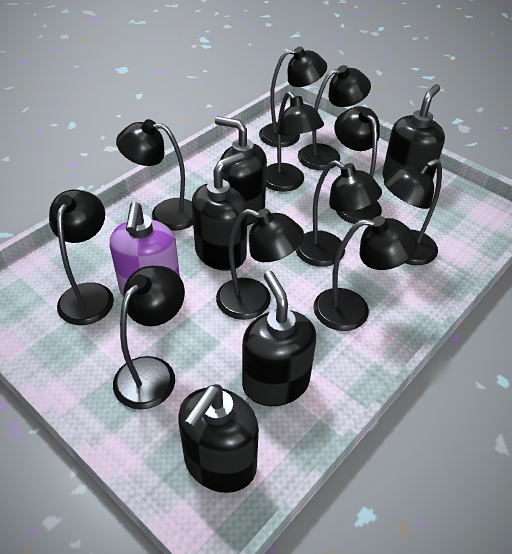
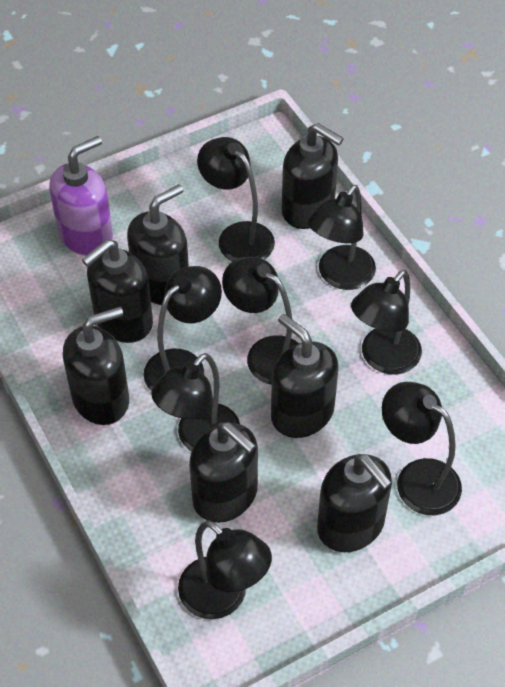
black lamp: [49,189,114,325] [113,266,185,410] [116,119,193,231] [216,209,304,320] [259,47,327,147] [266,91,324,192] [295,160,382,267] [298,65,371,170] [313,216,418,331] [334,106,382,224] [384,159,442,265] = 11 -> [144,266,222,391] [151,353,240,451] [178,520,272,619] [197,137,275,262] [222,257,299,385] [308,185,376,290] [351,270,422,375] [382,382,462,515] = 8
black soap dispenser: [178,384,259,493] [192,152,247,271] [215,116,267,226] [242,271,316,406] [382,84,445,180] = 5 -> [63,307,129,425] [82,239,153,343] [127,184,189,305] [189,422,258,523] [271,314,339,438] [282,123,344,229] [317,454,392,552] = 7

